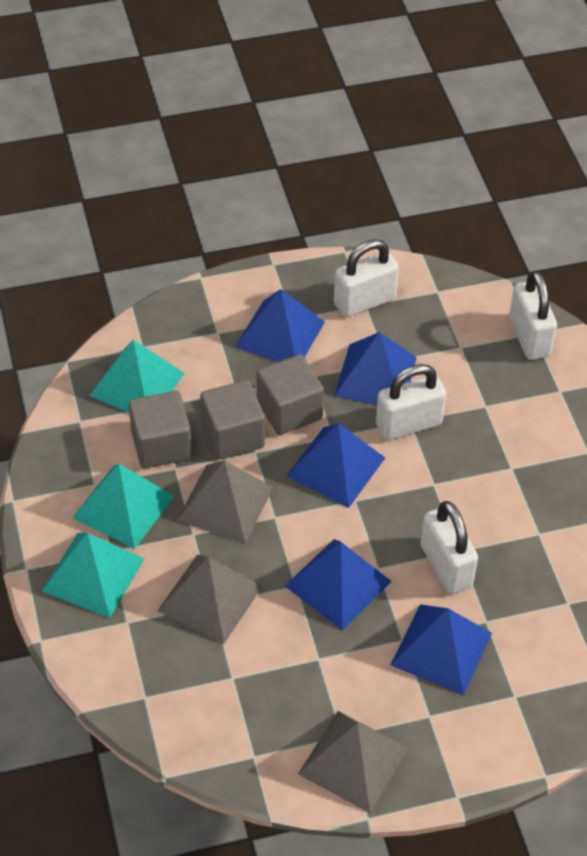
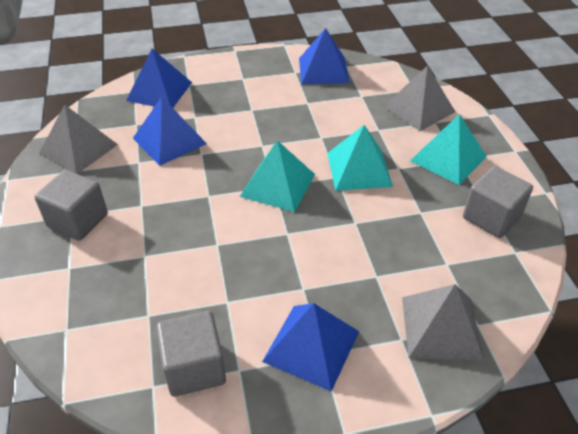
blue pyramid: [235,289,325,362] [285,539,392,630] [286,423,385,508] [334,332,417,405] [390,604,492,695] = 5 -> [126,49,192,108] [133,97,207,166] [262,303,359,392] [299,28,349,84] = 4
white padlock: [334,239,399,317] [376,364,446,440] [420,501,478,594] [509,271,557,360] = 4 -> none = 0

